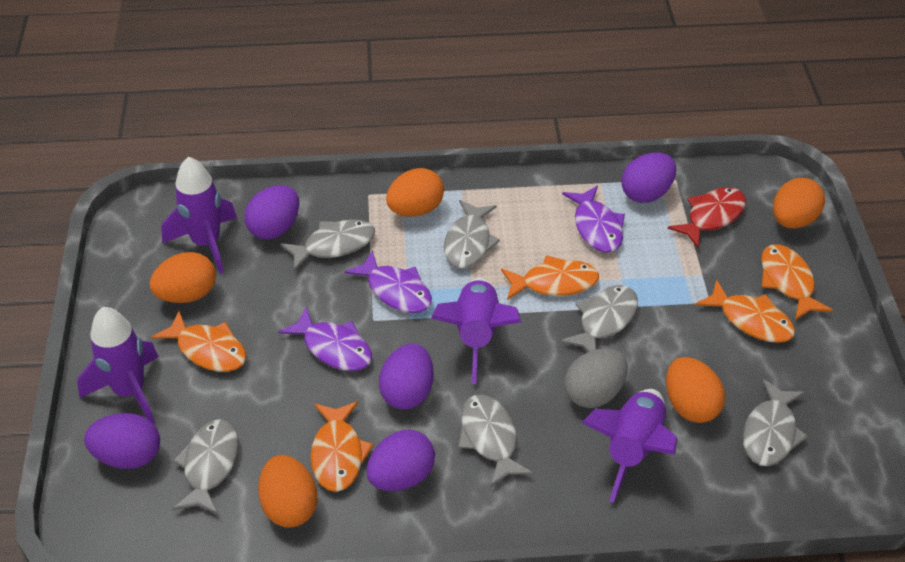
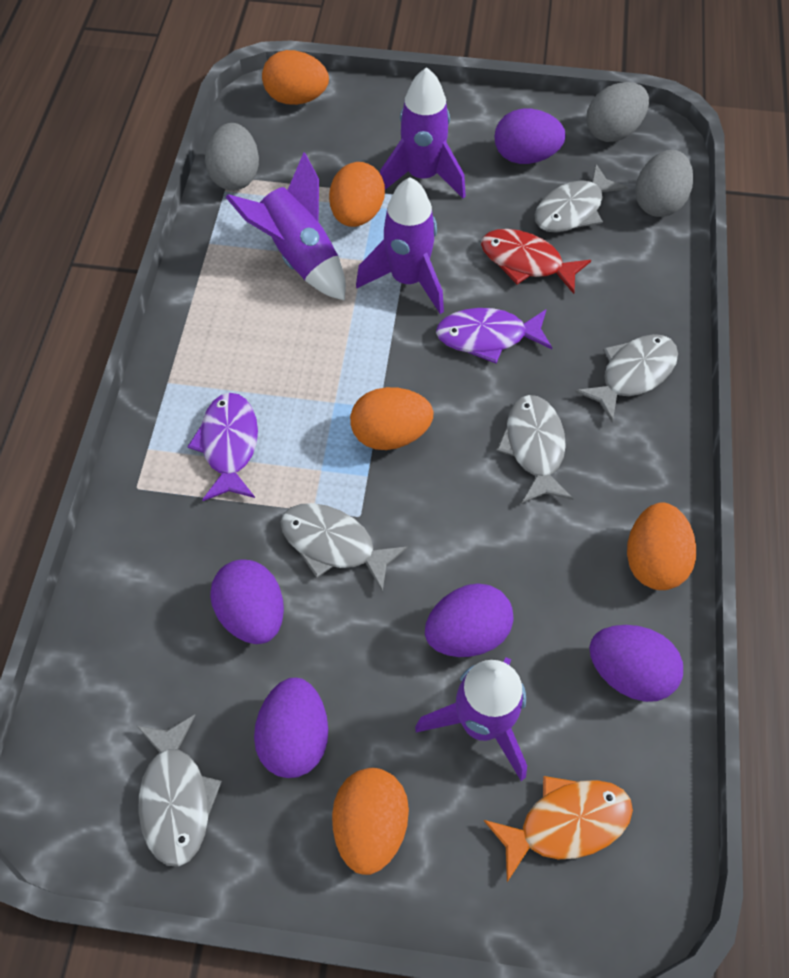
grey egg: [564,348,628,408] = 1 -> [205,123,259,191] [586,82,649,142] [635,150,693,217] = 3
grey fish: [172,419,239,515] [280,219,375,271] [444,200,500,268] [458,395,533,488] [561,285,638,352] [743,378,808,466] = 6 -> [137,715,222,867] [280,503,408,593] [496,395,574,504] [535,164,628,233] [575,334,678,422] = 5
orange fish: [151,311,246,372] [311,401,373,492] [501,255,599,300] [695,279,795,343] [761,244,833,320] = 5 -> [483,776,633,882] = 1
purple fish: [278,307,372,371] [344,250,432,313] [562,186,625,252] = 3 -> [187,393,258,501] [436,308,552,364] = 2

